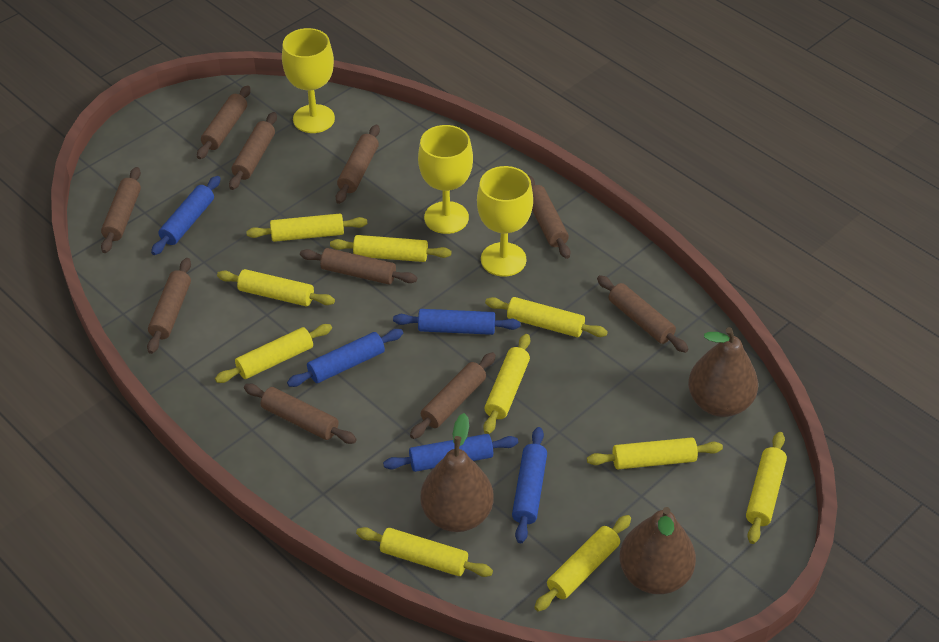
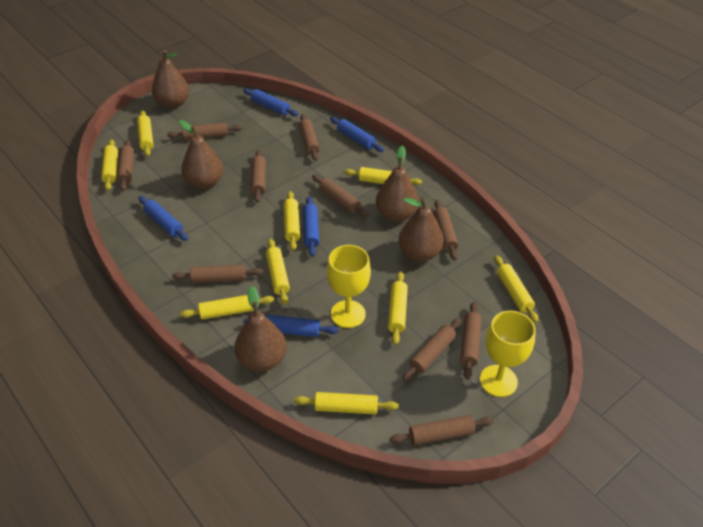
brown pear: [420,413,494,532] [619,507,696,594] [688,327,758,417] = 3 -> [152,50,189,109] [179,120,223,189] [234,286,287,372] [376,146,419,222] [398,197,444,262] = 5
yellow goblet: [282,28,335,133] [418,125,473,234] [477,166,533,277] = 3 -> [327,245,371,328] [480,311,536,397] = 2
yellow rolling pin: [215,324,332,383] [217,269,335,306] [246,214,367,242] [330,235,451,262] [356,527,493,577] [483,334,530,434] [485,297,608,337] [534,515,631,612] [587,437,723,469] [746,432,787,544] = 10 -> [101,139,118,191] [137,110,154,156] [180,295,274,320] [266,238,290,305] [284,191,300,251] [294,392,399,414] [344,167,422,185] [388,271,408,345] [494,255,538,323] = 9

